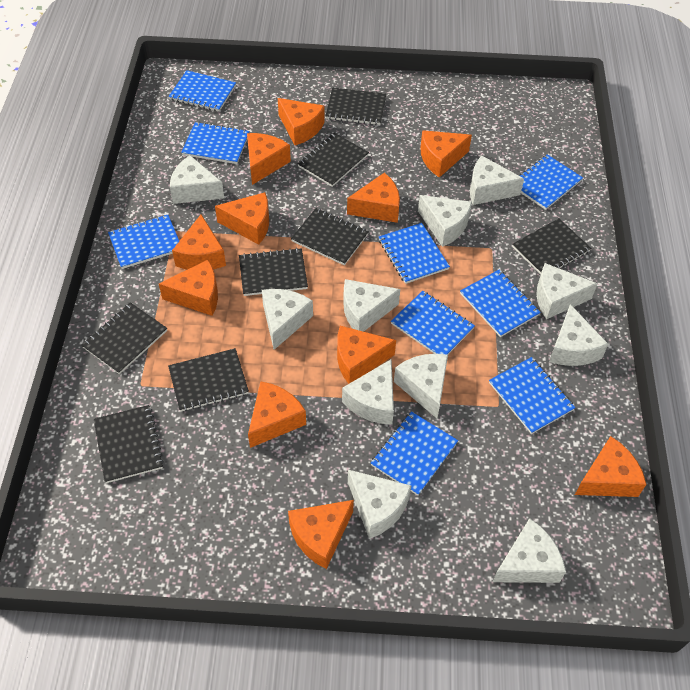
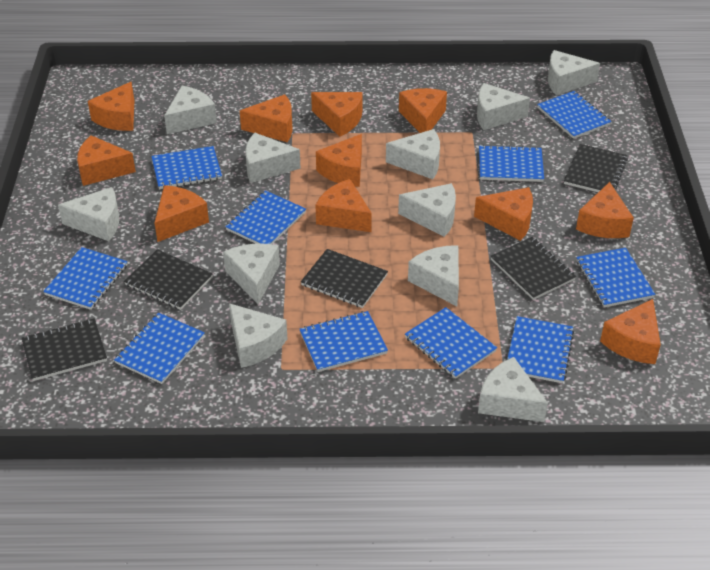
black notebook: [81,302,167,374] [94,405,164,483] [168,348,249,412] [239,248,308,296] [291,208,369,265] [297,133,369,187] [325,88,386,125] [512,218,591,274] = 8 -> [22,318,107,381] [124,249,213,310] [301,249,388,308] [491,237,576,300] [564,144,628,192] = 5
blue notebook: [108,215,179,269] [169,70,236,112] [181,122,250,164] [371,412,458,496] [379,223,450,284] [391,291,475,355] [460,270,541,337] [489,357,575,434] [520,154,583,210] = 9 -> [43,247,128,310] [114,313,205,384] [151,146,222,189] [225,190,306,244] [299,311,388,372] [405,307,497,379] [479,145,544,182] [507,316,574,383] [537,91,611,139] [576,248,655,307] = 10

